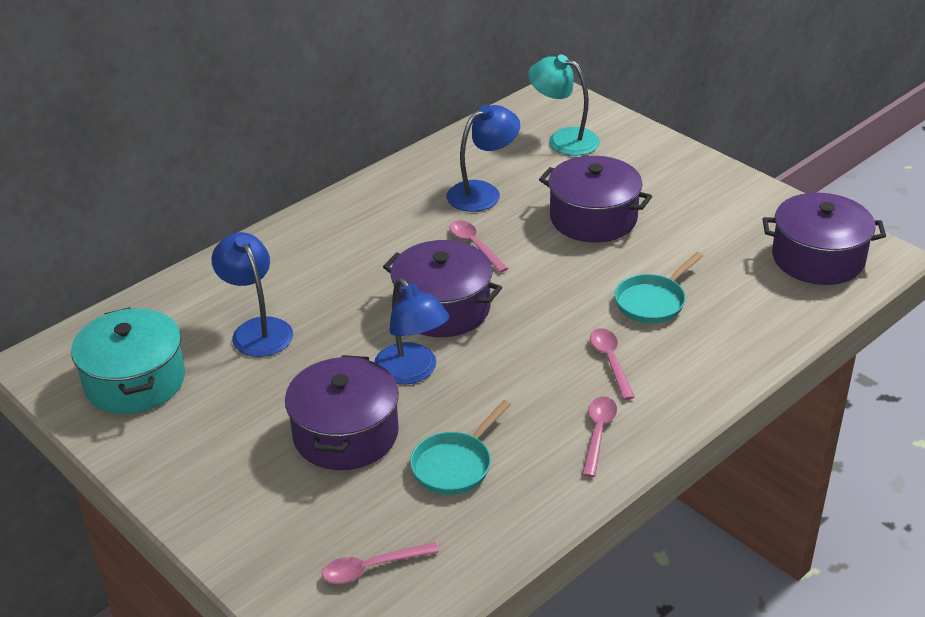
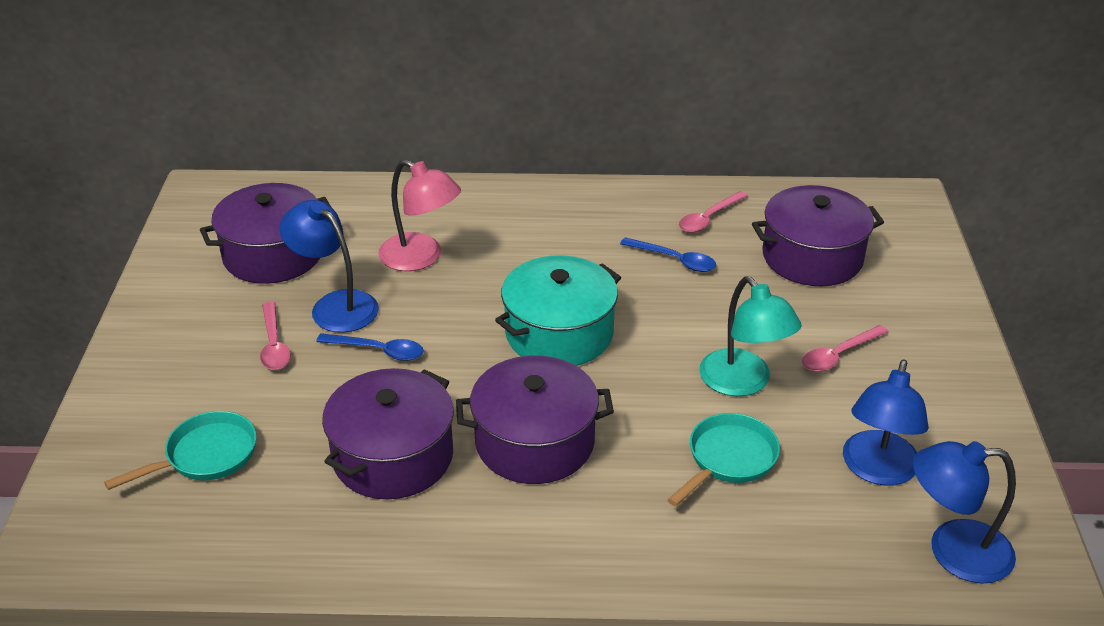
blue spoon: none = 0 -> [316,333,424,361] [620,237,716,272] = 2
pink lamp: none = 0 -> [378,160,461,271] = 1
pink spoon: [322,542,439,584] [450,221,509,273] [582,397,617,477] [590,328,635,400] = 4 -> [260,302,291,370] [679,191,748,233] [802,325,889,372] = 3

